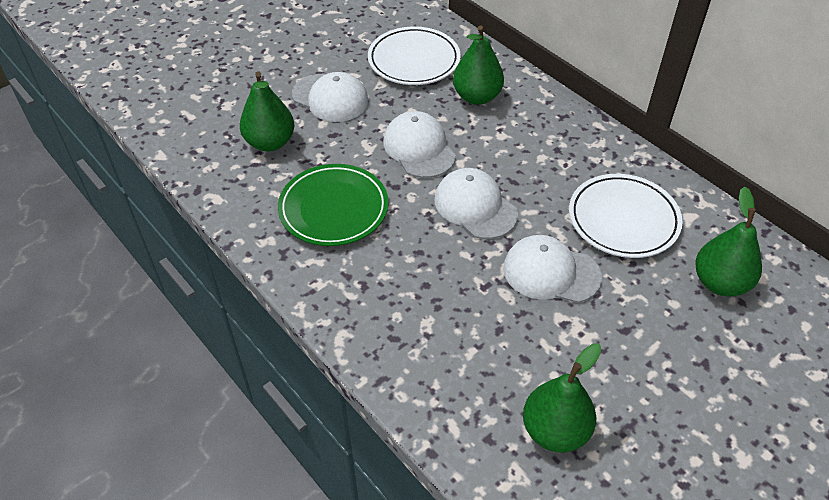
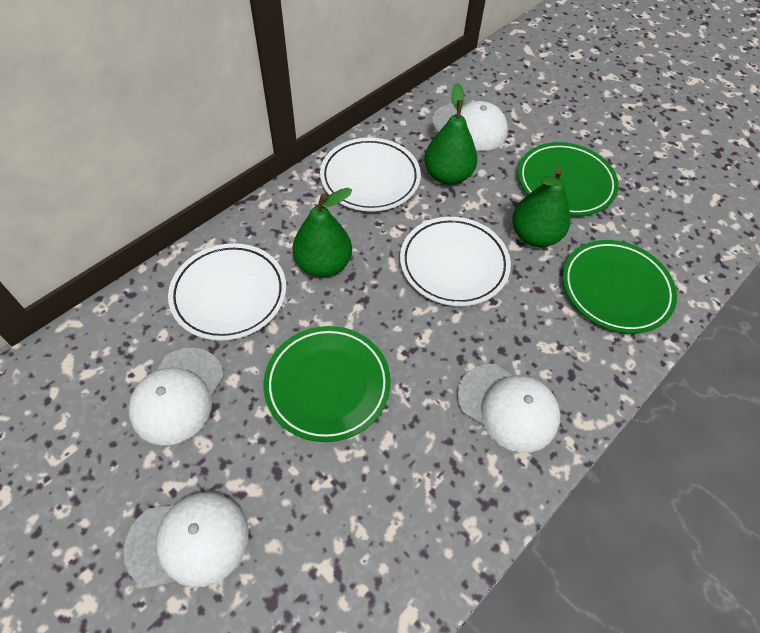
green pear: [240,71,294,151] [453,25,504,105] [523,343,601,453] [695,186,762,297] = 4 -> [292,188,352,277] [424,83,478,185] [512,168,570,247] = 3
green plate: [278,164,388,246] = 1 -> [263,326,391,442] [518,142,619,216] [563,240,677,334] = 3
white plate: [368,27,461,85] [569,174,683,258] = 2 -> [168,243,286,341] [320,137,421,212] [400,217,511,306] = 3

